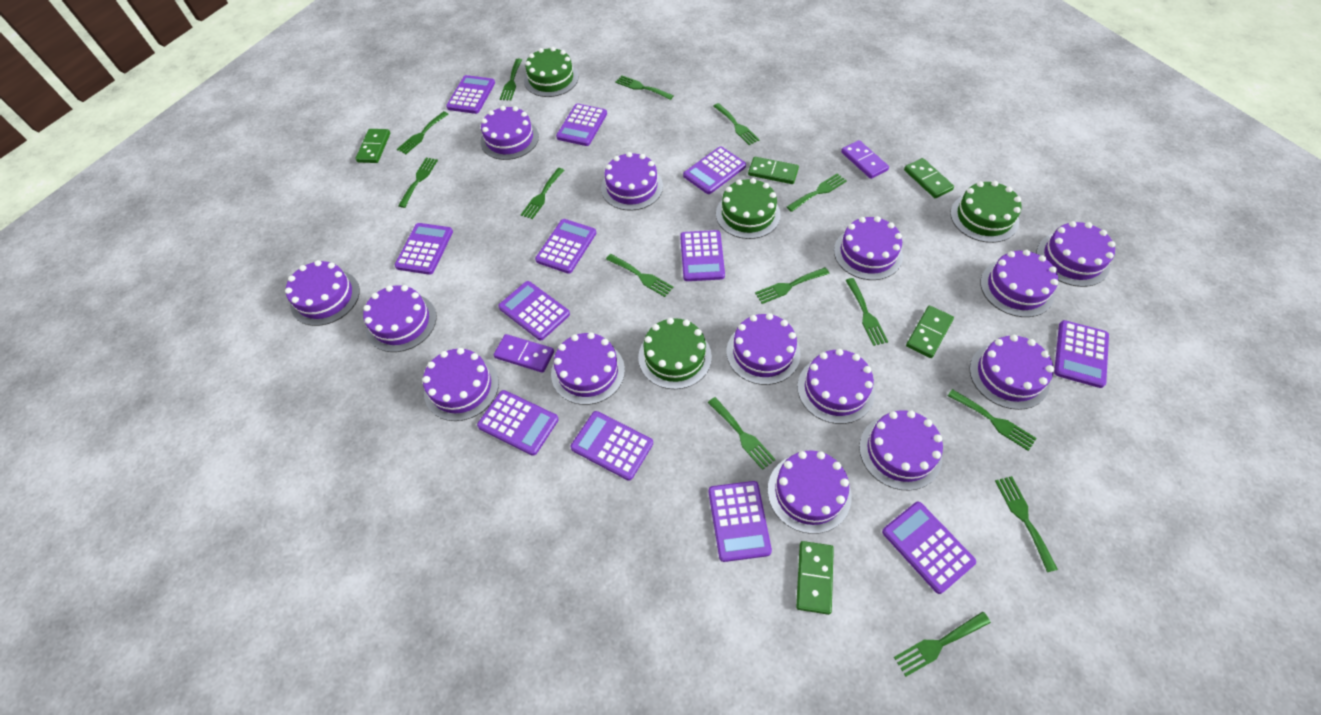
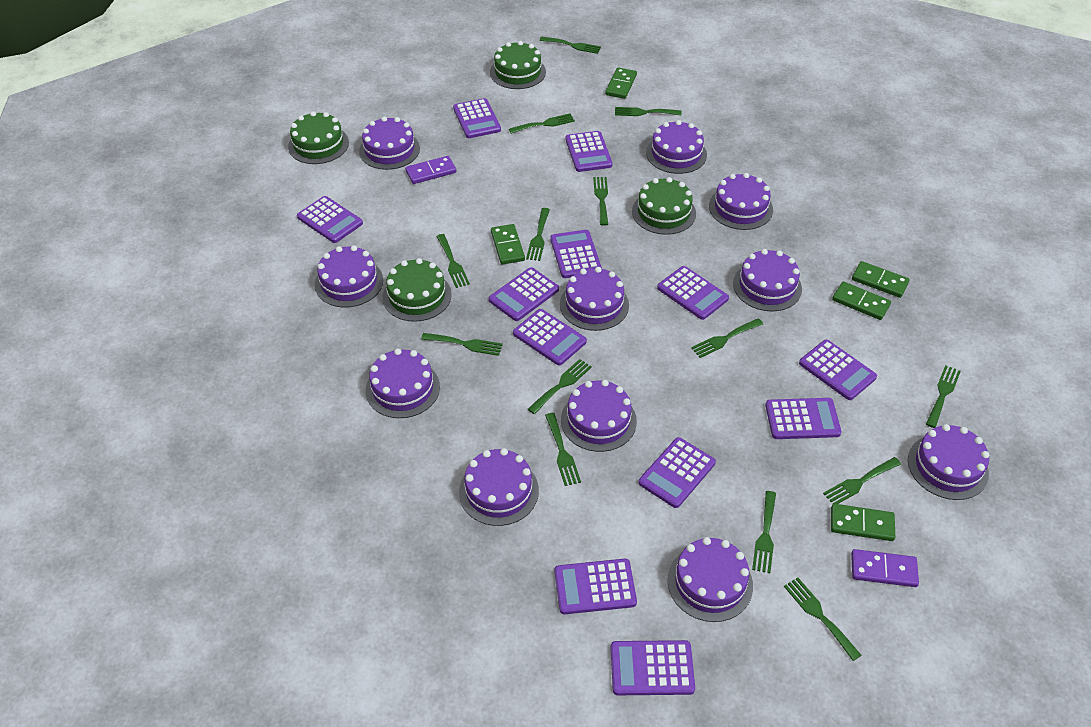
purple cake: [285,260,360,326] [363,285,437,352] [423,348,499,421] [480,106,539,160] [551,332,625,405] [601,152,663,210] [727,313,801,385] [768,450,852,534] [797,349,875,424] [834,216,903,280] [859,410,943,491] [969,335,1054,410] [980,250,1058,317] [1036,221,1115,287] = 14 -> [315,245,383,307] [359,117,420,170] [366,348,440,418] [459,448,539,526] [560,267,629,331] [561,380,637,452] [646,120,707,174] [667,537,753,622] [709,173,773,230] [733,249,802,311] [908,424,989,500] = 11

